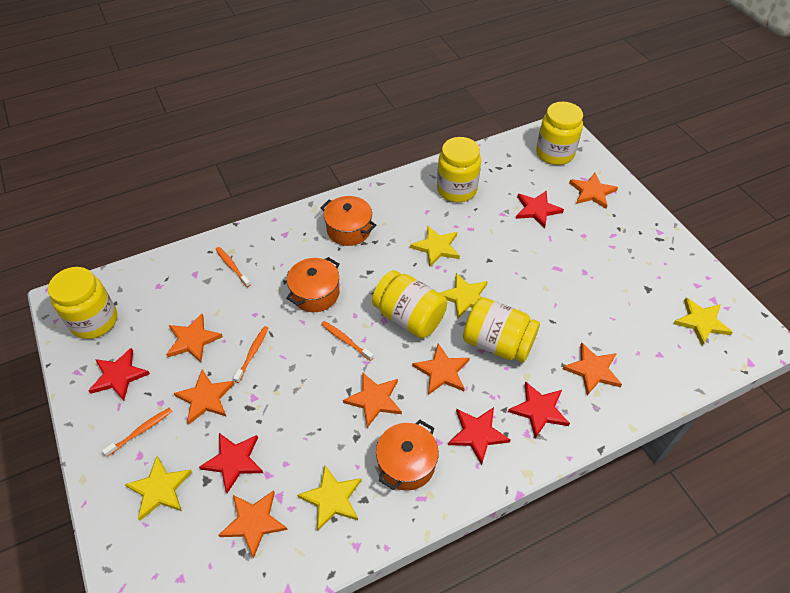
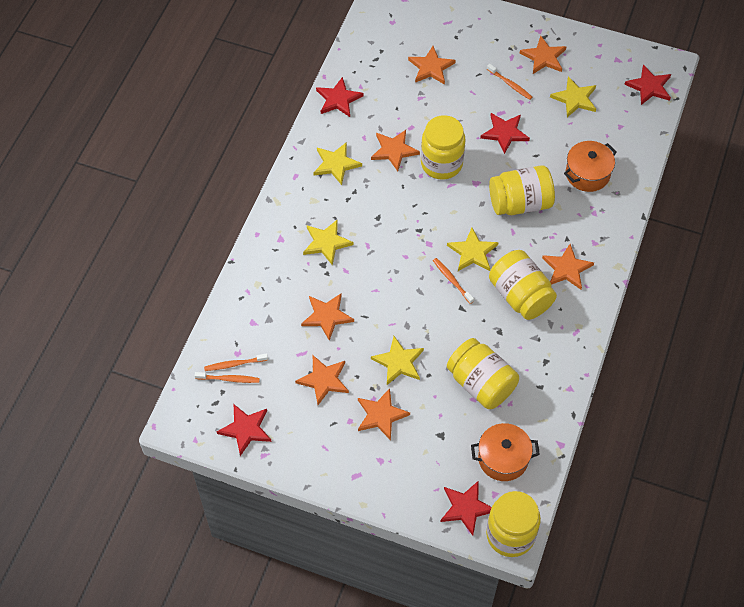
orange pot: [286,257,340,312] [321,196,376,246] [376,419,439,491] = 3 -> [471,423,540,481] [564,141,617,192] = 2

